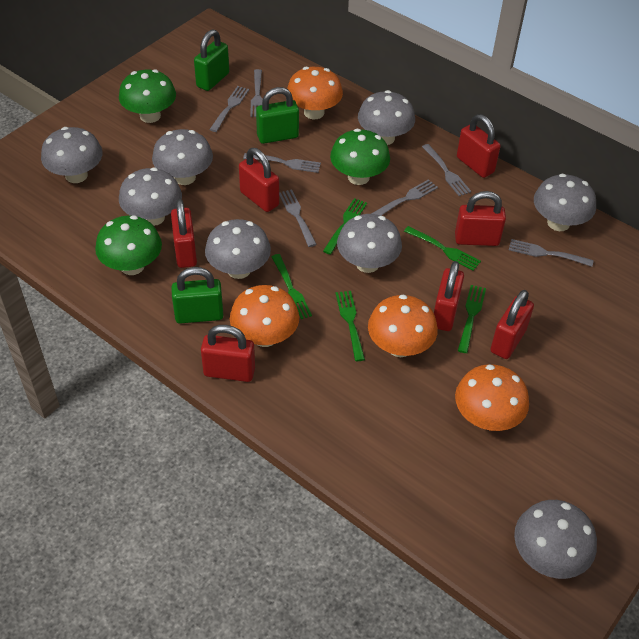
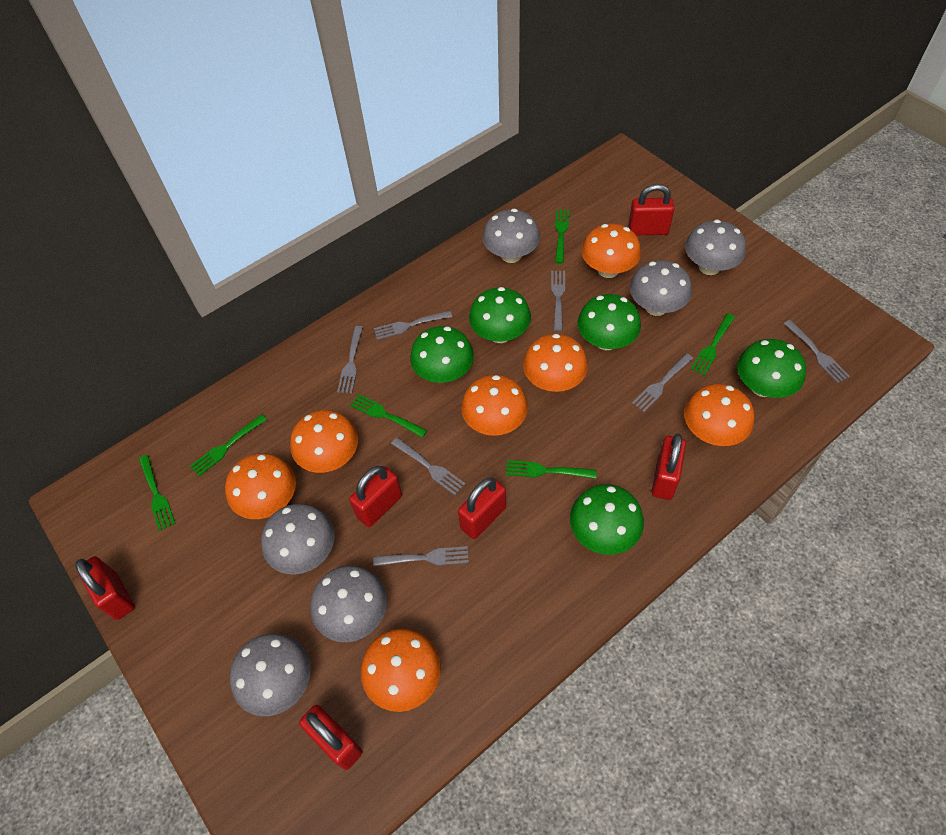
green fork: [271,254,312,319] [323,198,367,255] [336,291,365,361] [404,226,481,271] [458,285,486,353] = 5 -> [139,455,176,531] [190,414,267,476] [350,394,427,438] [506,460,597,479] [555,209,569,264] [691,313,735,376] = 6
green mushroom: [95,215,162,275] [119,69,176,123] [330,129,390,185] = 3 -> [410,326,474,383] [469,287,531,343] [570,484,644,555] [578,294,641,350] [737,339,806,398] = 5
green padlock: [171,267,223,324] [194,29,229,91] [256,87,299,144] = 3 -> none = 0
grey mushroom: [41,127,103,183] [119,167,182,226] [152,129,213,185] [205,219,271,279] [337,214,402,273] [358,90,415,145] [514,500,597,579] [534,174,596,231] = 8 -> [230,634,311,716] [261,504,335,575] [310,566,387,642] [483,209,540,263] [630,260,692,316] [685,219,746,275] = 6
orange mushroom: [230,285,299,347] [287,67,343,119] [368,295,438,357] [455,364,529,431] = 4 -> [225,453,296,519] [290,410,358,473] [360,629,441,712] [461,375,528,436] [523,334,588,392] [582,224,641,278] [684,384,754,446] = 7
red padlock: [171,199,197,268] [201,325,255,382] [239,148,279,212] [434,261,464,331] [455,191,506,246] [457,114,501,178] [490,290,534,359] = 7 -> [75,556,135,620] [299,705,363,770] [349,466,402,527] [458,478,506,539] [628,184,675,235] [652,434,686,500] = 6

